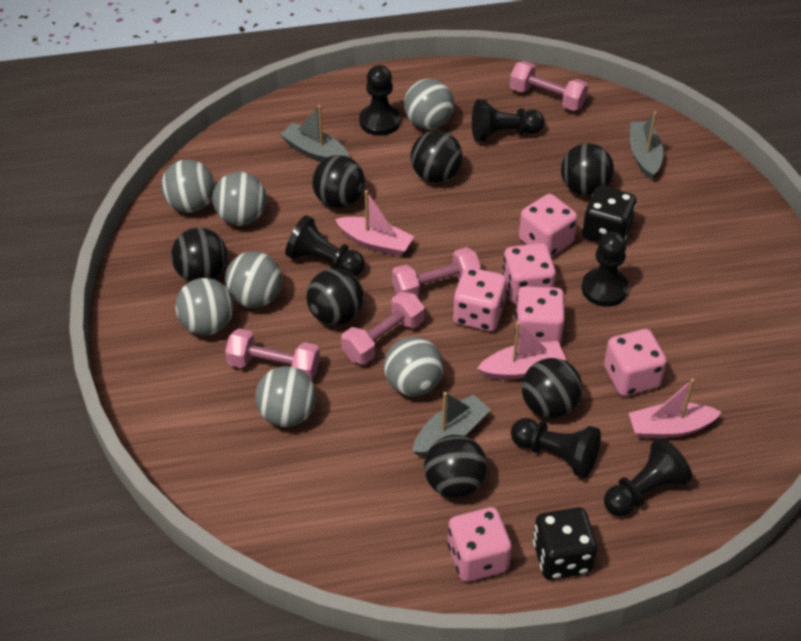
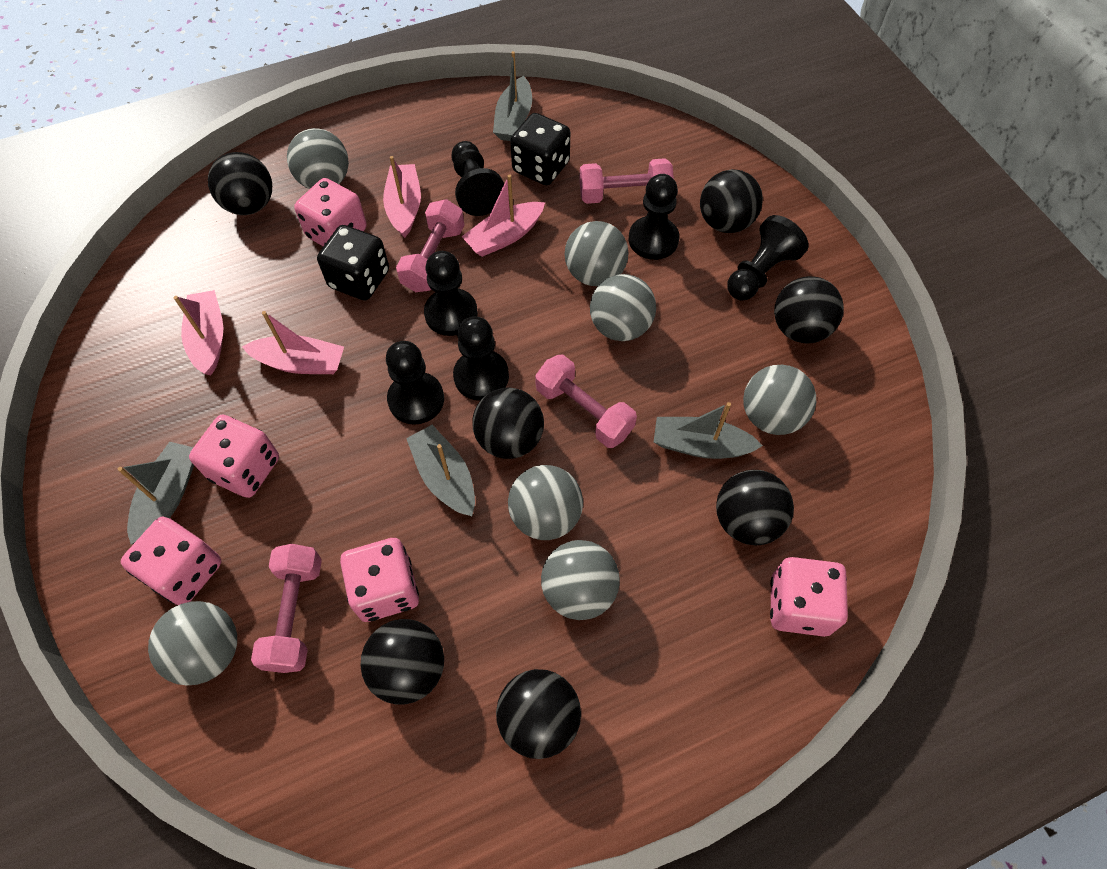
grey boat: [280,105,350,162] [413,392,490,457] [630,111,664,180] = 3 -> [118,442,194,544] [406,425,475,516] [493,51,532,141] [654,402,763,459] = 4
pink boat: [335,190,414,256] [477,322,566,380] [629,379,722,438] = 3 -> [173,290,223,375] [242,311,344,374] [383,156,421,238] [462,174,545,257] = 4
pink dice: [448,507,512,582] [453,267,507,332] [502,243,556,304] [515,286,565,344] [519,194,578,257] [604,329,667,396] = 6 -> [121,517,222,605] [189,415,279,498] [294,178,367,246] [340,538,419,622] [770,557,848,637] = 5

